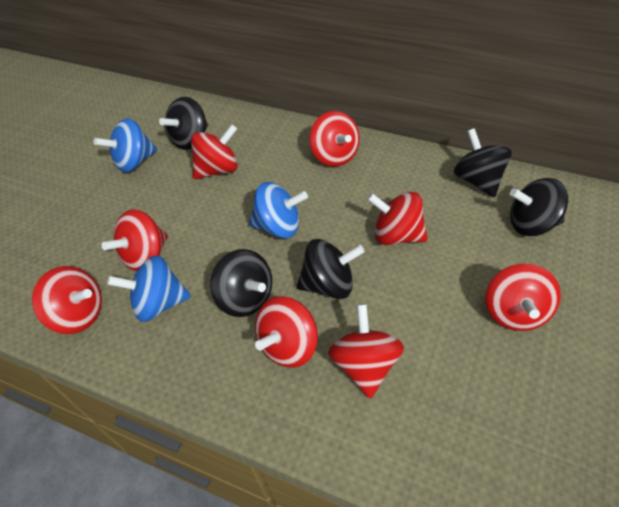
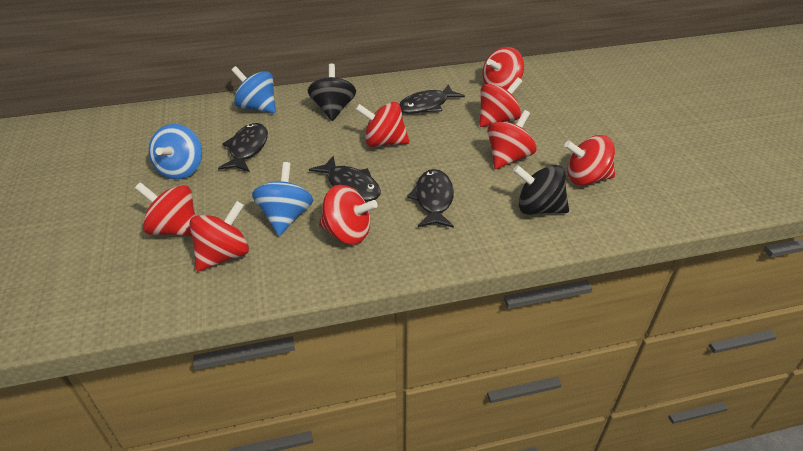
black fish: none = 0 -> [218,123,268,172] [309,156,381,201] [399,85,465,114] [407,169,454,228] = 4
black spinning top: [159,97,208,150] [210,249,272,317] [296,239,365,299] [454,128,512,197] [510,178,568,236] = 5 -> [308,63,356,121] [513,165,569,215] = 2

